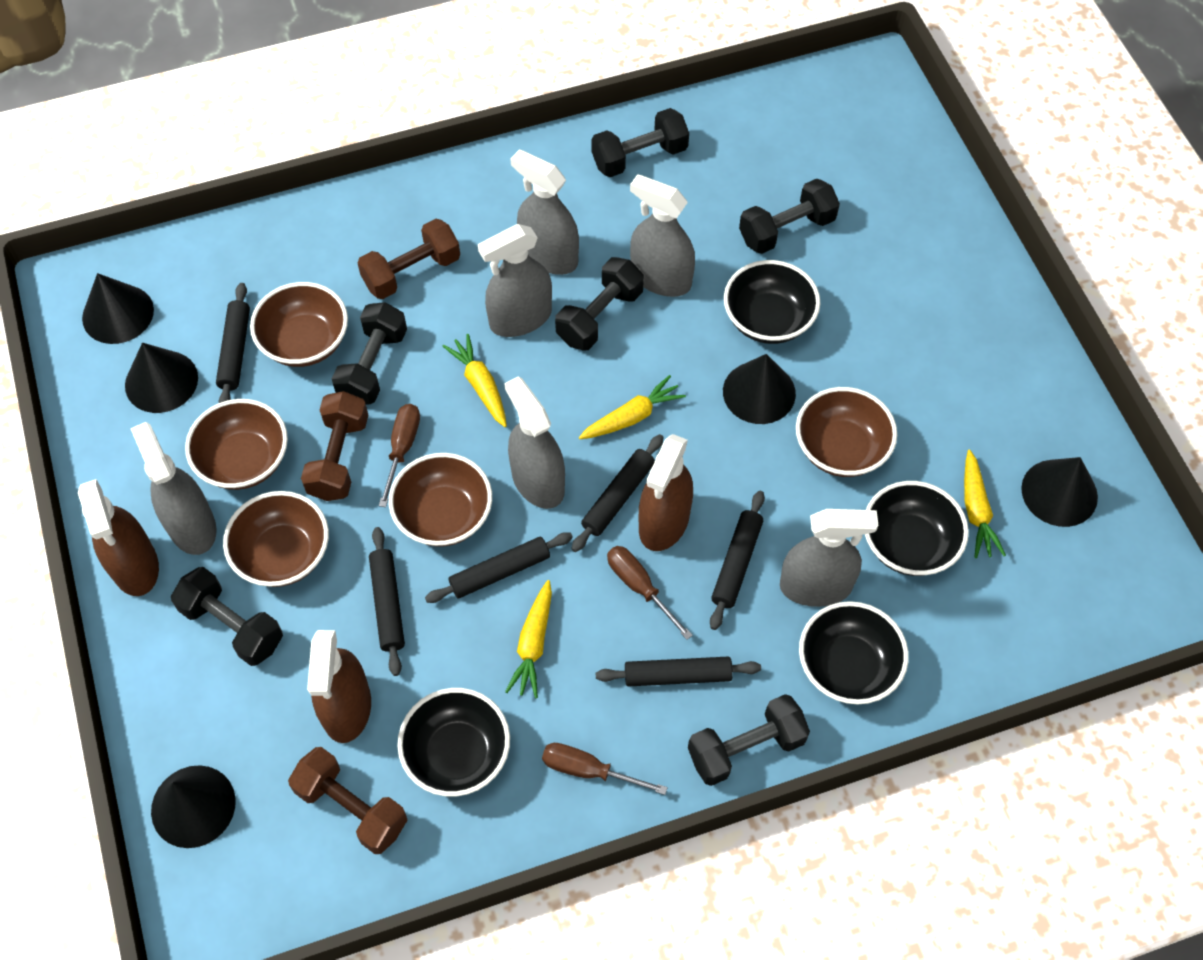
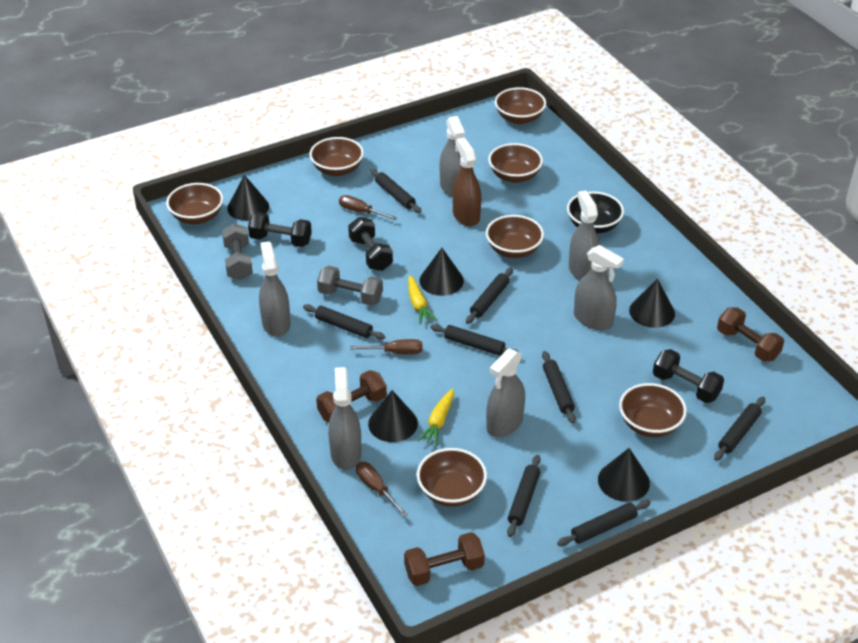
black bowl: [397,688,510,797] [724,260,820,344] [799,601,909,704] [865,481,969,576] = 4 -> [567,191,624,233] = 1
black dumbbell: [171,567,283,666] [332,302,407,405] [555,257,644,351] [592,108,689,177] [688,694,810,786] [739,179,840,254] = 6 -> [248,212,312,247] [348,217,393,271] [653,349,724,403] = 3
black rolling pin: [216,283,250,403] [369,527,405,676] [425,532,573,603] [571,434,664,552] [596,657,761,687] [710,491,765,630] = 6 -> [303,304,385,340] [370,169,421,213] [430,324,518,356] [466,268,513,324] [507,455,541,537] [542,351,576,424] [557,500,651,546] [714,397,765,461] = 8
brown bowl: [185,399,288,490] [223,491,329,587] [250,282,348,367] [389,453,492,547] [796,387,897,477] = 5 -> [166,183,223,224] [309,137,364,176] [417,448,487,507] [486,215,544,258] [488,143,543,183] [495,87,546,124] [619,383,687,437] = 7
brown spray bottle: [78,479,159,596] [307,630,371,743] [639,434,693,551] = 3 -> [452,137,481,227] = 1
grey dumbbell: none = 0 -> [222,223,253,280] [317,266,383,306] = 2
yellow carrot: [443,334,507,427] [505,580,552,698] [579,375,686,439] [964,450,1006,558] = 4 -> [408,275,437,324] [418,389,454,446] = 2

